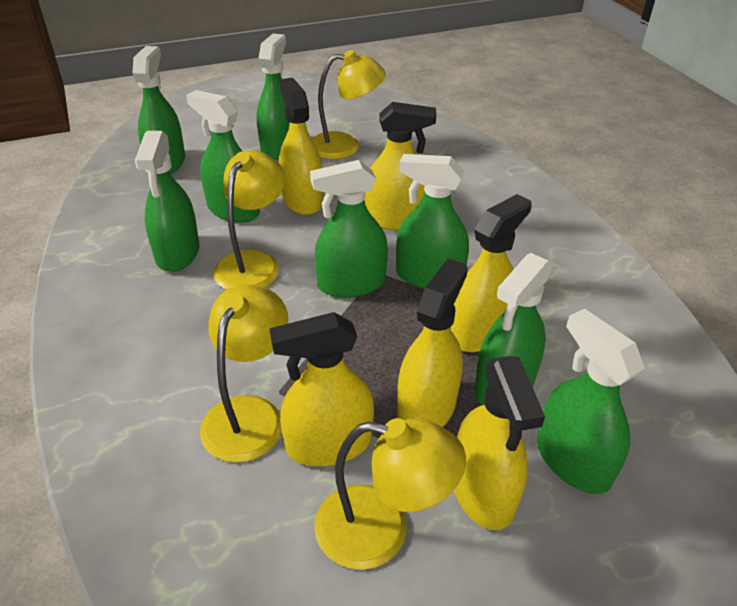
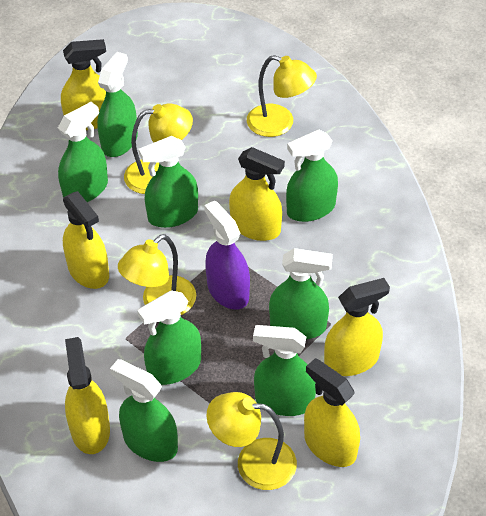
purple spray bottle: none = 0 -> [204,201,250,310] = 1

